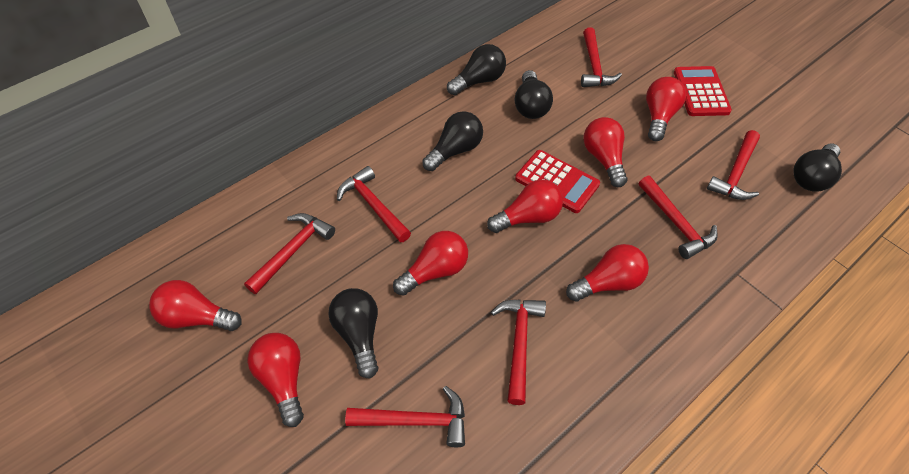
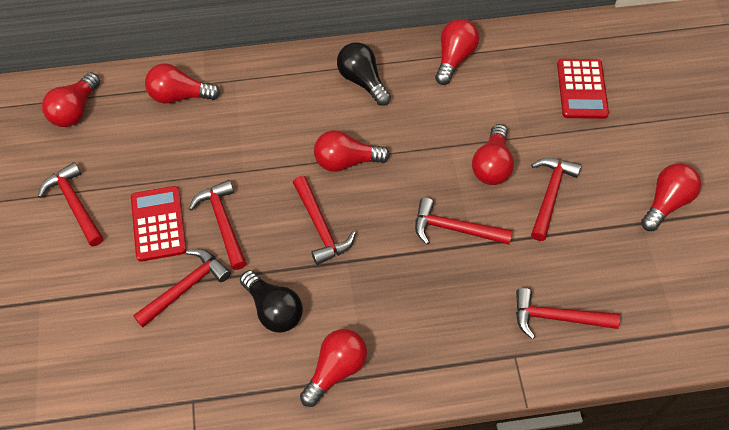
black light bulb: [328,288,378,379] [422,111,483,171] [447,44,506,95] [515,70,553,119] [793,144,842,192] = 5 -> [240,270,303,332] [337,42,391,106] = 2

